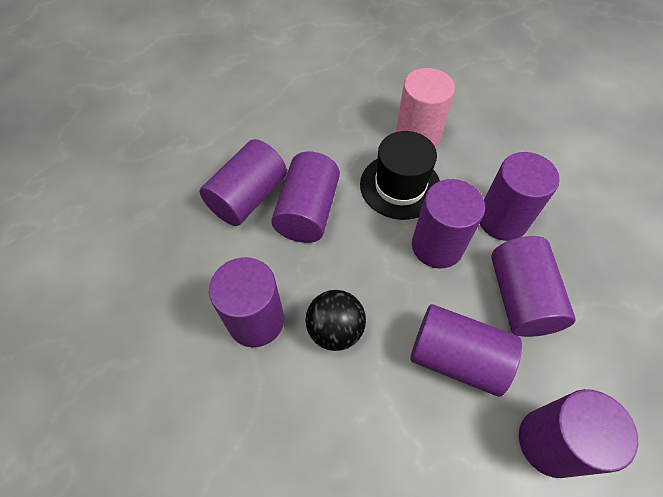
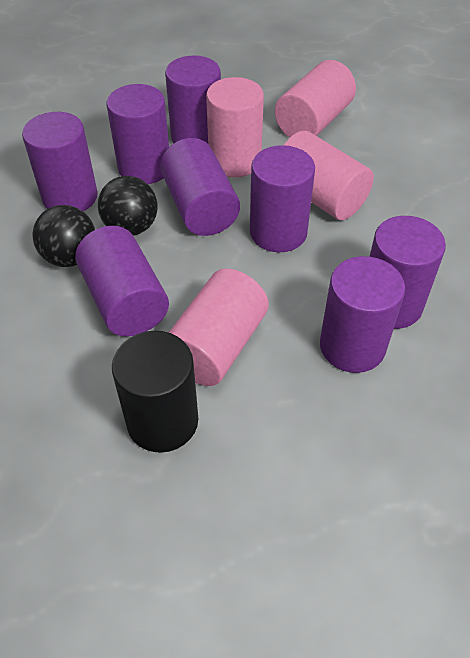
black ball: [305,290,366,351] = 1 -> [32,205,95,267] [98,176,157,236] = 2
black cylinder: none = 0 -> [112,331,198,453] = 1
black hat: [360,131,440,220] = 1 -> none = 0
pink cylinder: [396,68,455,148] = 1 -> [168,269,269,386] [206,77,264,177] [275,60,356,138] [284,131,374,220] = 4

